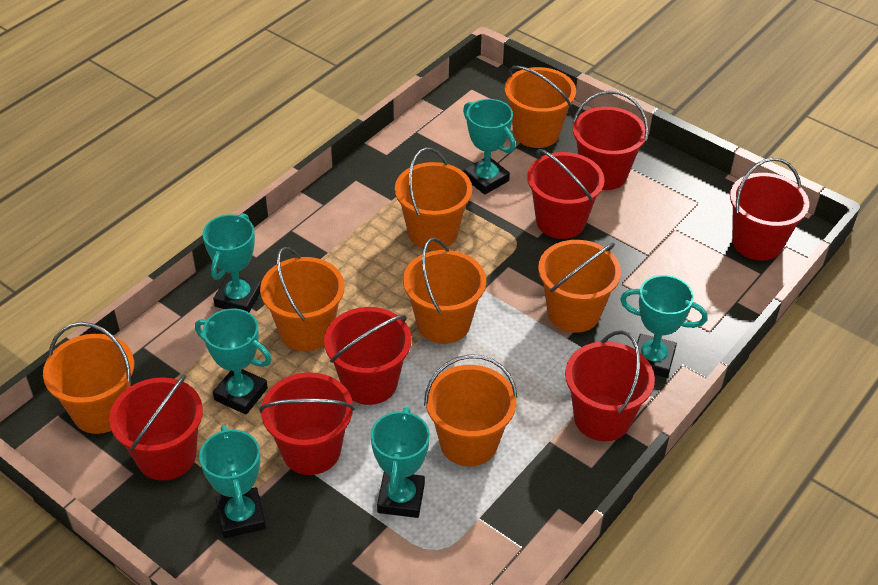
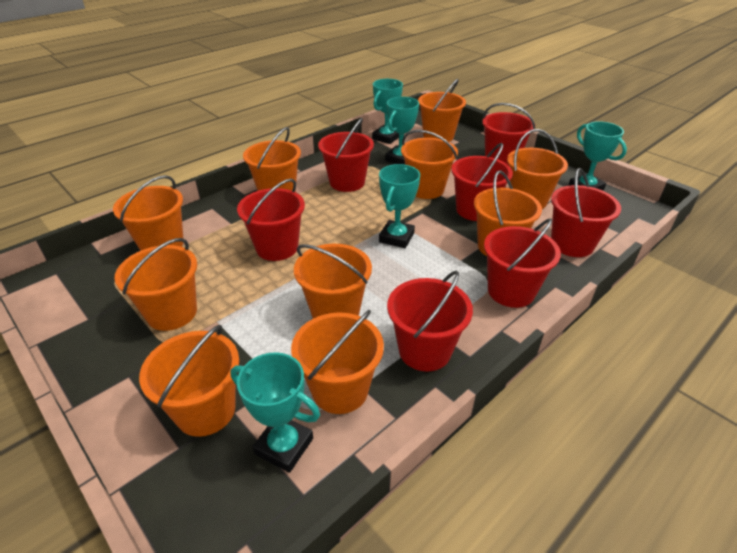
orange bucket: [43,322,134,434] [260,247,345,351] [395,148,472,250] [403,238,486,344] [424,354,518,467] [505,66,576,148] [538,240,621,333] = 7 -> [113,175,184,251] [115,238,197,331] [139,325,239,437] [243,127,301,191] [291,310,384,414] [294,244,372,318] [401,130,458,199] [418,79,466,142] [474,170,542,256] [507,129,568,209] = 10
turquoise trophy: [195,308,272,414] [199,425,266,538] [203,213,261,312] [371,407,430,518] [463,99,516,195] [620,275,708,378] = 6 -> [230,352,320,473] [372,79,403,144] [379,164,420,248] [385,97,419,165] [568,121,627,191] = 5

